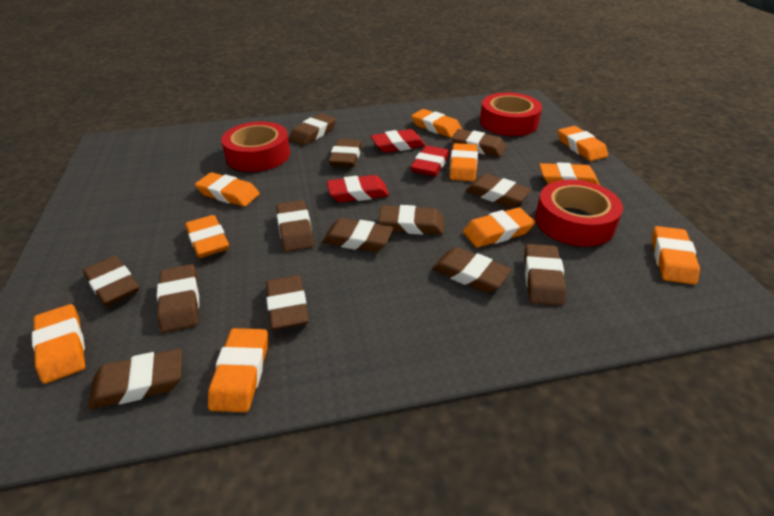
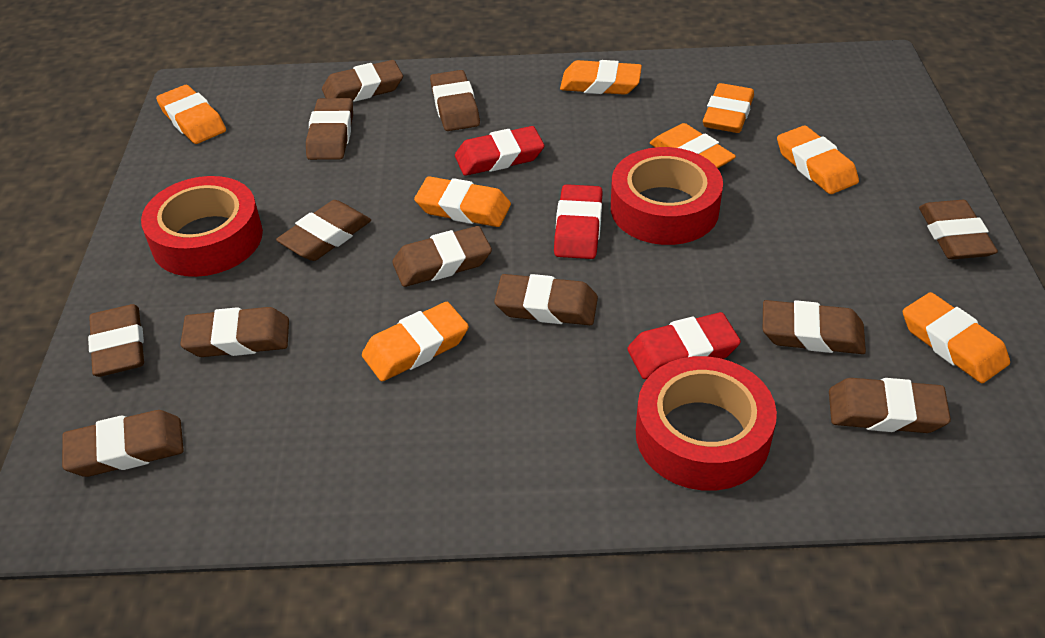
brown eraser: [83,256,139,306] [88,349,182,409] [157,264,199,333] [266,275,309,330] [276,200,314,252] [289,113,336,145] [322,218,393,252] [328,139,362,167] [378,205,444,235] [432,247,512,293] [451,129,506,157] [465,174,532,207] [524,244,566,306] = 13 -> [62,410,184,477] [88,304,144,377] [180,307,289,357] [276,200,371,261] [306,98,353,160] [322,60,403,102] [392,226,492,287] [430,70,480,131] [494,274,598,325] [763,300,866,354] [829,378,951,433] [919,200,998,259] = 12
orange eraser: [32,304,85,384] [185,215,229,258] [195,172,260,207] [208,328,268,412] [411,109,462,137] [450,143,478,181] [463,207,535,248] [539,162,600,185] [558,126,608,161] [652,226,700,285] = 10 -> [156,85,226,144] [362,302,469,381] [414,176,511,227] [560,60,642,95] [650,123,736,168] [703,83,754,133] [777,125,859,194] [903,292,1010,383] = 8

